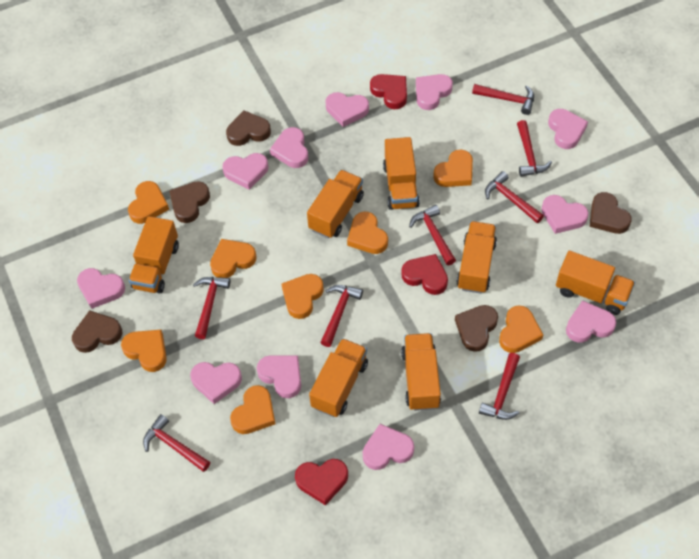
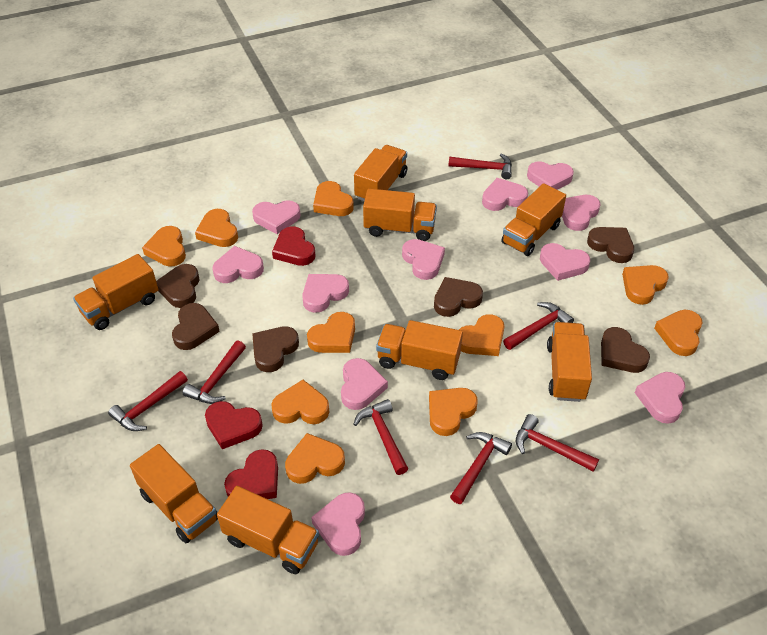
brown heart: [72,310,123,353] [169,181,210,223] [226,110,271,146] [455,305,498,352] [590,192,632,234] = 5 -> [156,264,199,308] [172,303,220,350] [252,326,299,372] [434,277,483,317] [587,227,634,263] [601,327,650,373] = 6
orange heart: [121,330,167,372] [128,181,169,224] [210,239,257,278] [230,385,275,434] [281,274,324,319] [347,212,388,254] [433,150,473,187] [499,305,543,353] = 8 -> [142,226,186,267] [195,209,238,247] [271,380,329,424] [285,433,345,484] [307,312,355,353] [313,181,354,216] [429,388,478,436] [459,314,504,356] [622,265,669,305] [654,310,703,356] = 10
orange truck: [129,216,179,294] [307,170,364,238] [309,338,368,417] [383,137,420,210] [401,333,441,411] [456,221,497,294] [556,251,635,315] = 7 -> [73,254,159,330] [130,444,218,543] [217,486,319,574] [354,145,407,201] [363,189,437,241] [376,320,463,380] [501,183,566,256] [547,322,592,402] = 8
red hammer: [143,414,210,472] [193,277,230,339] [320,285,363,347] [409,205,456,265] [472,84,534,115] [479,353,520,420] [485,171,544,223] [517,120,552,177] = 8 -> [108,371,188,431] [183,341,246,404] [353,399,408,475] [448,153,512,179] [450,432,512,504] [503,302,574,350] [516,414,599,472] = 7

